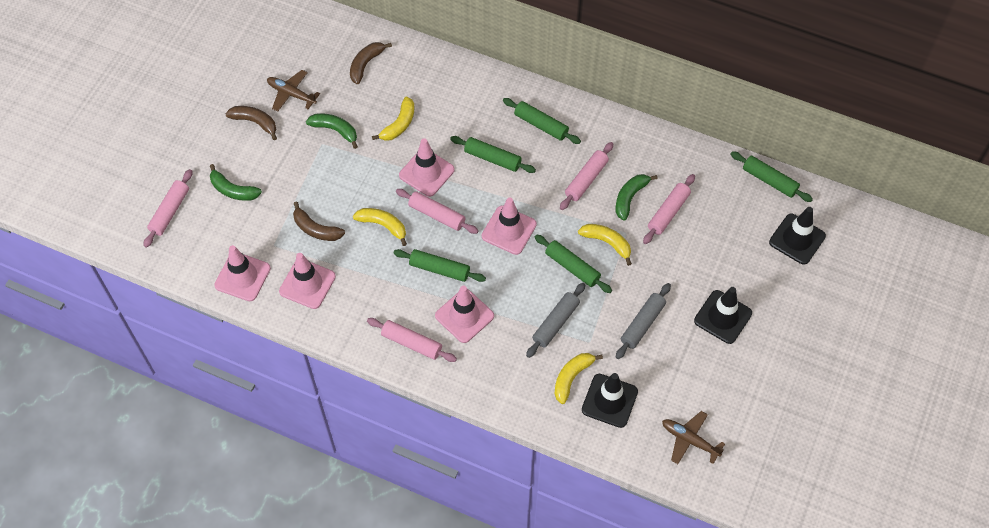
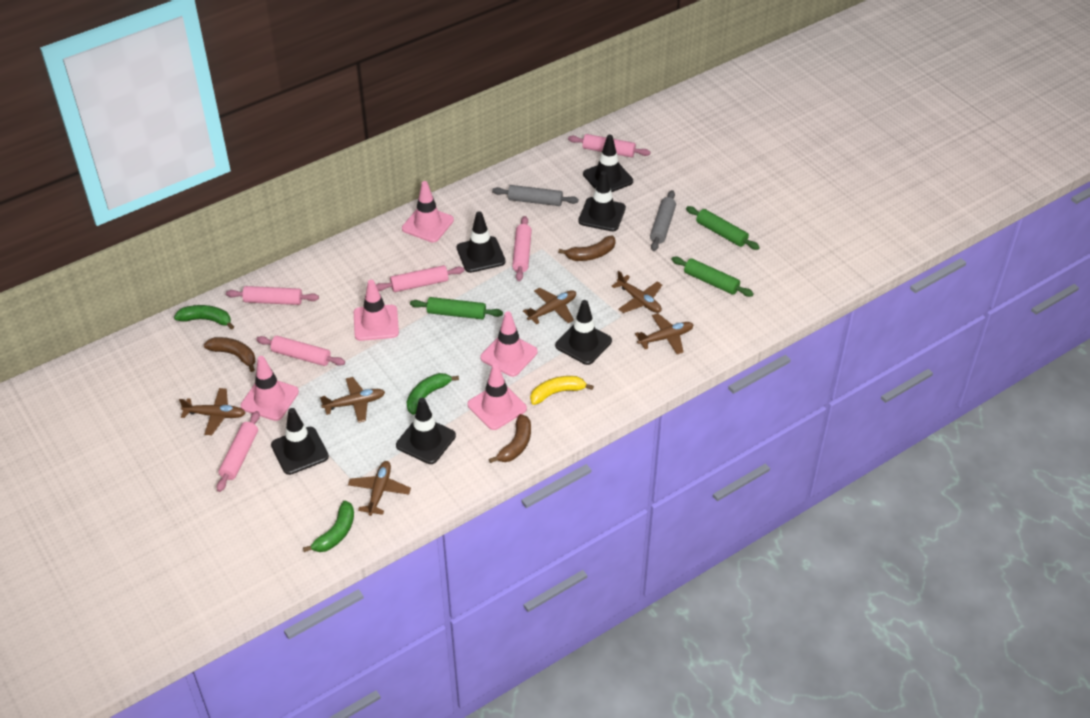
black traffic cone: [582,373,638,428] [694,287,752,344] [769,207,826,265] = 3 -> [271,408,329,475] [396,398,456,464] [457,211,506,273] [555,300,612,365] [578,171,626,231] [583,135,633,192] = 6
brown plane: [267,70,320,112] [662,411,725,464] = 2 -> [179,388,245,435] [320,377,385,423] [348,461,411,516] [523,288,576,324] [612,271,662,313] [635,313,694,354] = 6
green rolling pin: [393,249,486,282] [450,136,536,173] [503,98,581,144] [535,235,612,293] [730,151,813,202] = 5 -> [410,297,503,320] [671,257,754,297] [686,206,760,250] = 3
pink rolling pin: [144,169,192,248] [367,318,457,362] [396,189,478,234] [560,142,613,210] [643,174,695,244] = 5 -> [217,411,260,492] [226,286,319,305] [256,336,345,366] [376,265,464,292] [512,216,532,281] [568,134,650,157] = 6
yellow banana: [353,208,407,246] [372,97,414,141] [555,353,603,404] [578,224,632,266] = 4 -> [530,376,594,405] = 1

